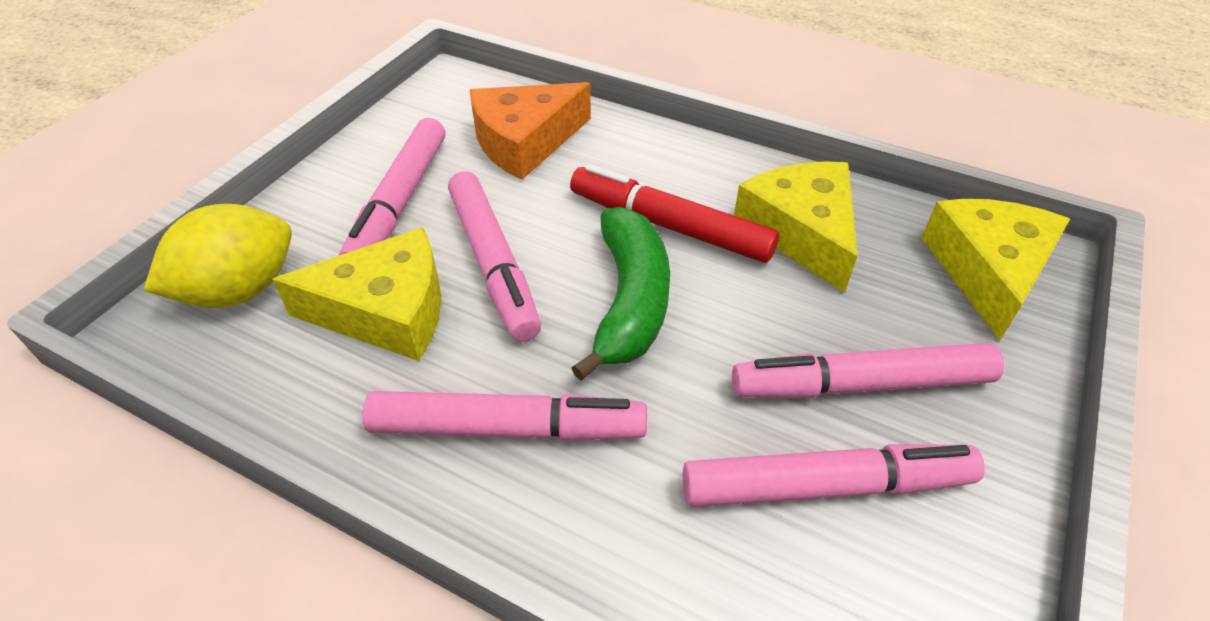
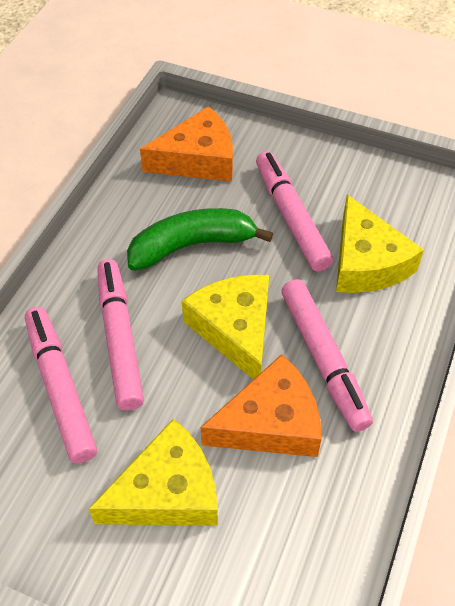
orange cheese: [469,82,591,180] = 1 -> [140,106,233,182] [201,354,322,457] = 2
pink marker: [339,118,445,255] [363,391,647,441] [448,171,541,342] [683,444,985,507] [732,343,1004,398] = 5 -> [25,307,97,463] [97,259,144,411] [256,151,333,271] [281,279,373,432] = 4
red marker: [570,164,779,263] = 1 -> none = 0
yellow lemon: [144,204,292,308] = 1 -> none = 0

